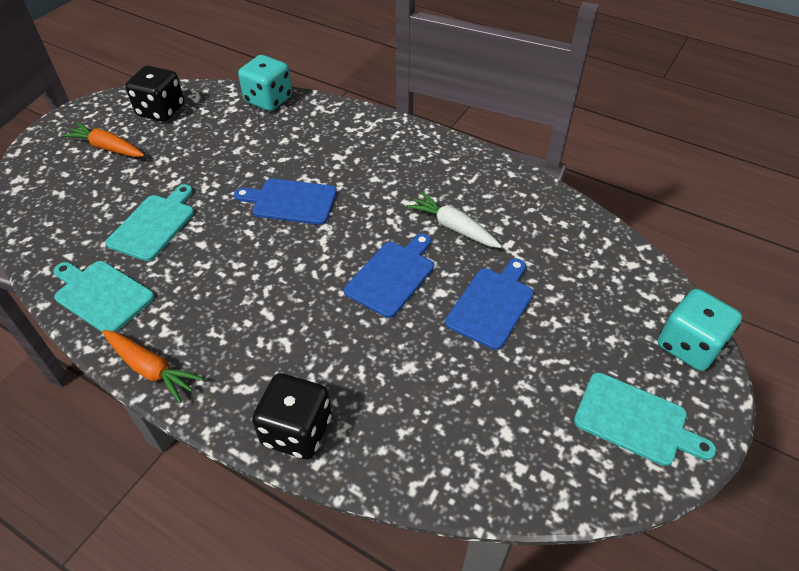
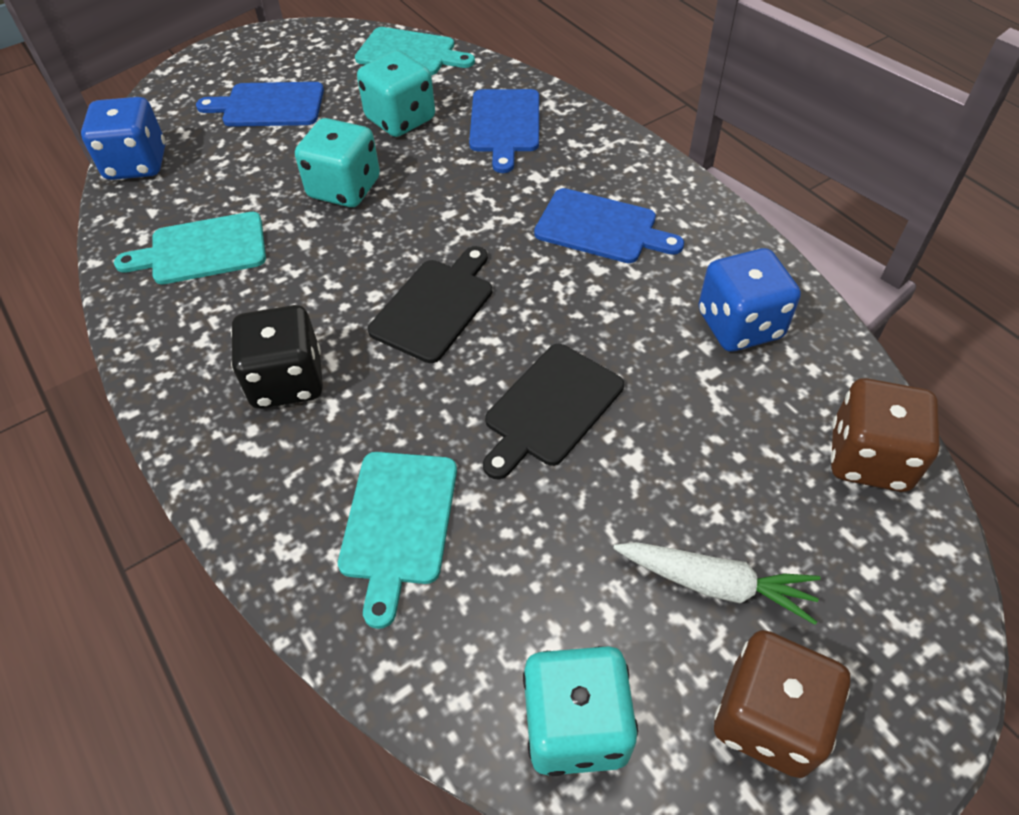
black cutting board: none = 0 -> [368,246,492,363] [483,344,624,479] = 2
black dice: [125,66,184,122] [252,373,332,459] = 2 -> [231,305,323,409] = 1
blue dice: none = 0 -> [81,97,165,180] [698,248,801,352] = 2
brown dice: none = 0 -> [714,630,850,778] [830,378,940,492] = 2
orange carrot: [61,122,145,157] [102,330,203,403] = 2 -> none = 0
turquoise dice: [238,55,292,111] [658,289,742,371] = 2 -> [295,118,380,207] [357,50,435,137] [523,646,638,776] = 3

